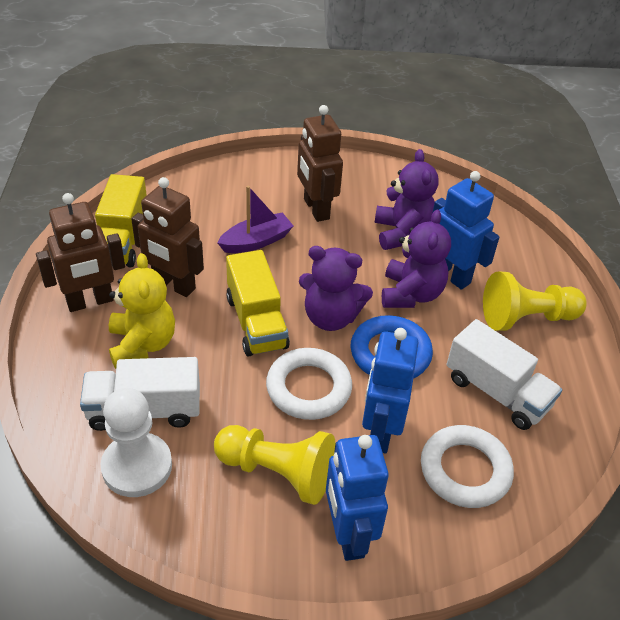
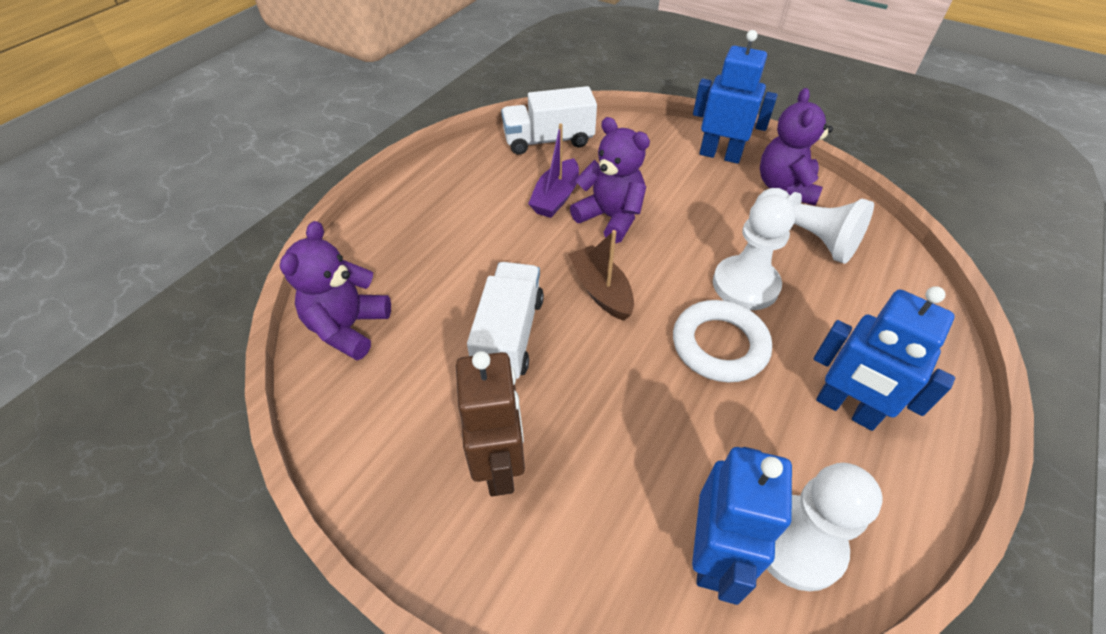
blue ring: [351,315,433,379] = 1 -> none = 0
brown boat: none = 0 -> [568,230,634,321] = 1
brown robot: [36,193,125,312] [131,177,204,297] [297,105,343,222] = 3 -> [456,351,525,496] = 1
white pawn: [101,388,172,497] = 1 -> [713,194,795,310] [756,188,874,264] [767,463,882,591] = 3
white ring: [266,348,352,420] [421,425,514,508] = 2 -> [673,300,772,382] = 1
yellow pawn: [214,425,336,505] [483,271,586,331] = 2 -> none = 0
yellow teddy bear: [109,253,175,369] = 1 -> none = 0
yellow truck: [95,174,147,267] [226,250,290,357] = 2 -> none = 0

